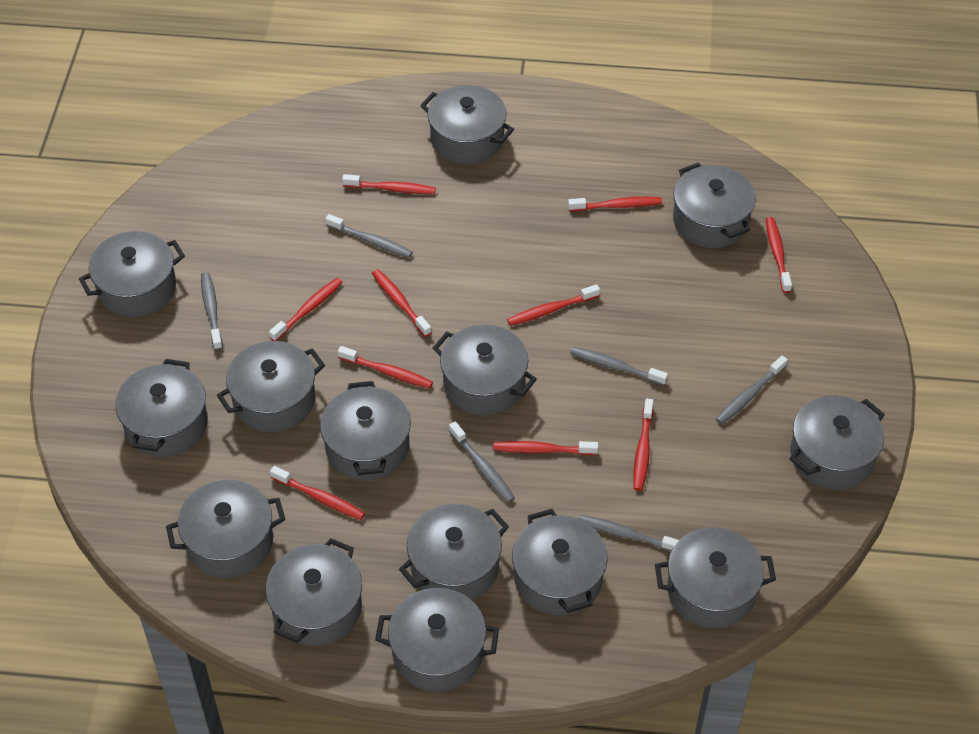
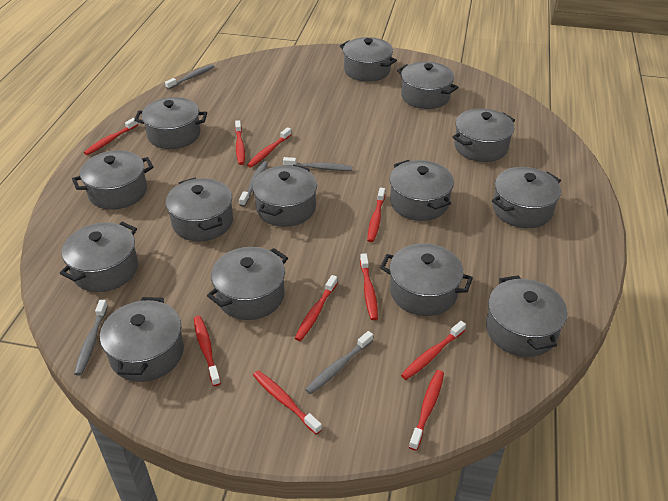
grey toothbrush: [201,272,223,350] [325,214,413,258] [449,421,515,503] [570,347,668,385] [578,514,679,552] [716,356,788,425] = 6 -> [74,300,108,376] [165,64,215,89] [239,161,268,207] [283,157,352,171] [305,331,373,394] = 5

